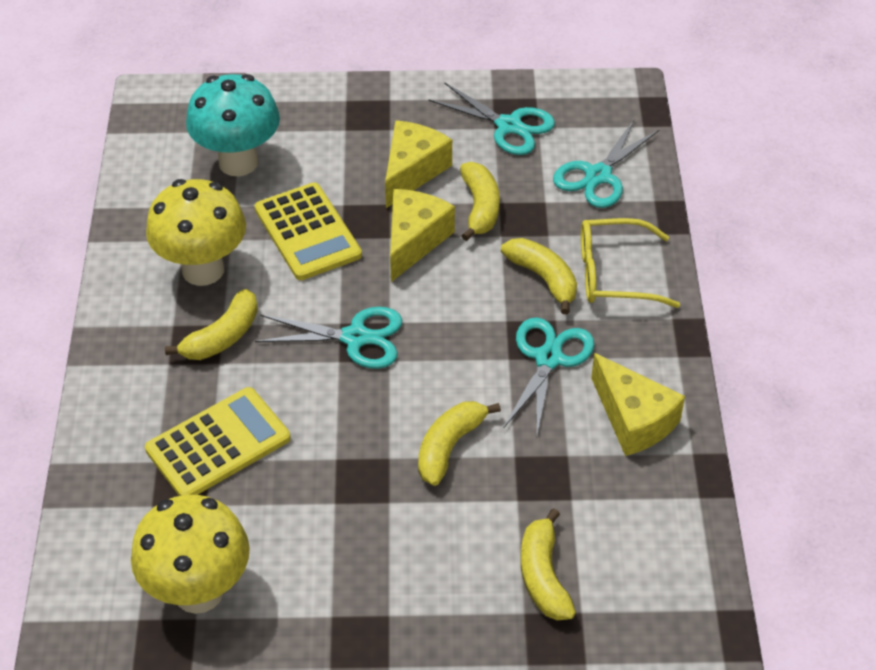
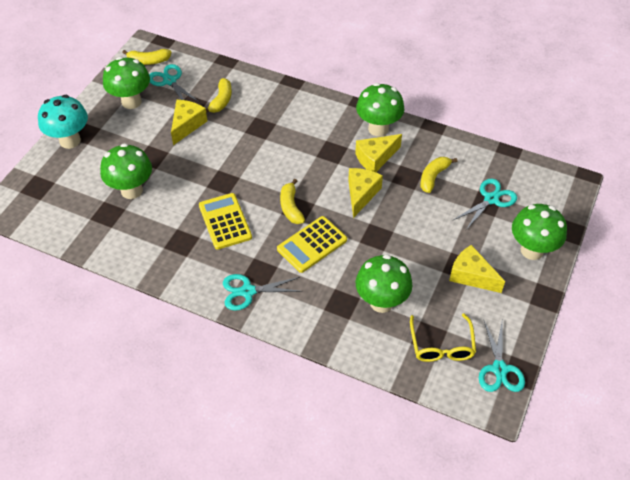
green mushroom: none = 0 -> [100,143,152,199] [103,57,150,109] [356,83,404,136] [356,254,412,313] [512,204,567,260] = 5
yellow banana: [165,289,258,360] [418,401,501,486] [460,162,500,241] [501,238,577,314] [521,508,576,620] = 5 -> [122,49,171,65] [206,78,232,113] [280,179,305,224] [420,157,458,193] = 4
yellow cheese: [385,120,452,208] [390,189,455,282] [591,353,685,456] = 3 -> [171,100,207,145] [348,168,383,218] [355,134,402,172] [449,245,505,293] = 4
yellow mushroom: [131,495,250,614] [146,179,246,286] = 2 -> none = 0

